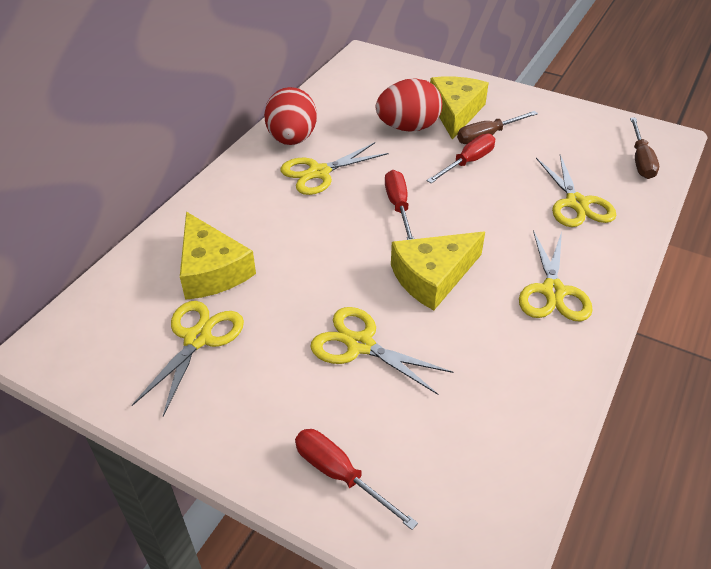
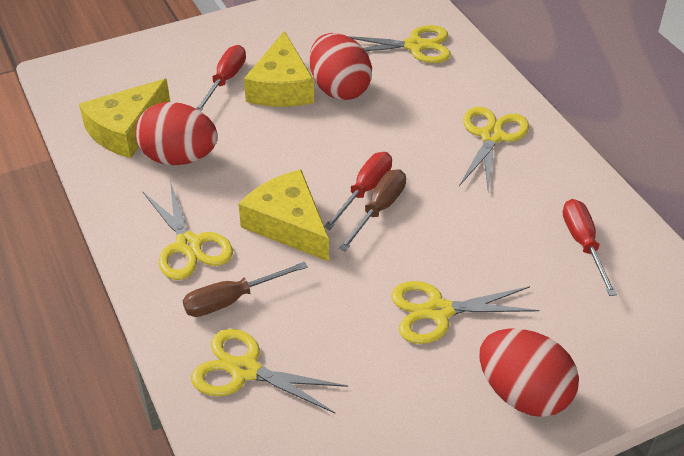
red egg: [264,87,317,145] [376,78,442,132] = 2 -> [135,102,218,165] [309,33,372,100] [479,328,579,417] = 3

